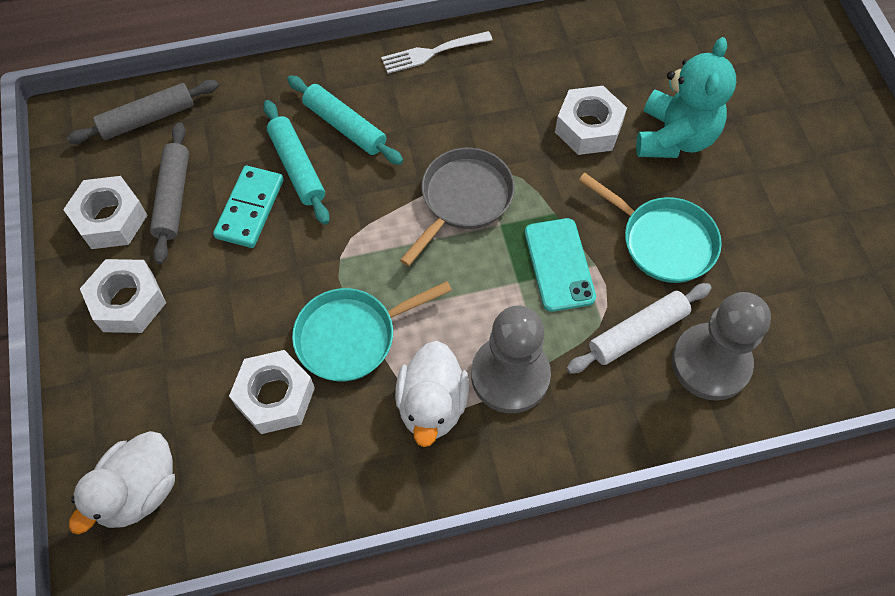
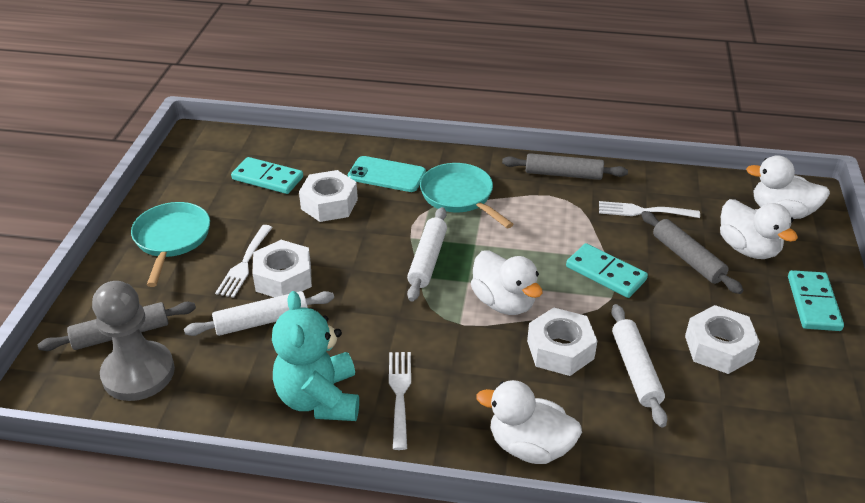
grey pan: [400,148,515,266] = 1 -> none = 0
grey pawn: [471,306,551,413] [672,292,771,401] = 2 -> [92,281,175,401] = 1
grey rolling pin: [67,80,219,144] [150,122,189,264] = 2 -> [38,302,196,351] [502,153,628,180] [641,211,744,294] = 3
turquoise domino: [213,166,284,248] = 1 -> [231,157,303,194] [566,243,648,298] [788,270,844,331] = 3
turquoise rolling pin: [263,100,330,225] [287,75,403,165] = 2 -> none = 0
white duck: [69,431,175,534] [395,341,469,447] = 2 -> [471,250,543,315] [476,380,582,464] [720,199,798,259] [746,155,830,219] = 4
white fork: [381,31,492,74] = 1 -> [215,225,273,298] [389,352,411,450] [599,201,700,218] = 3
white rolling pin: [566,283,712,374] = 1 -> [184,291,334,336] [407,207,447,302] [611,304,667,427] = 3

